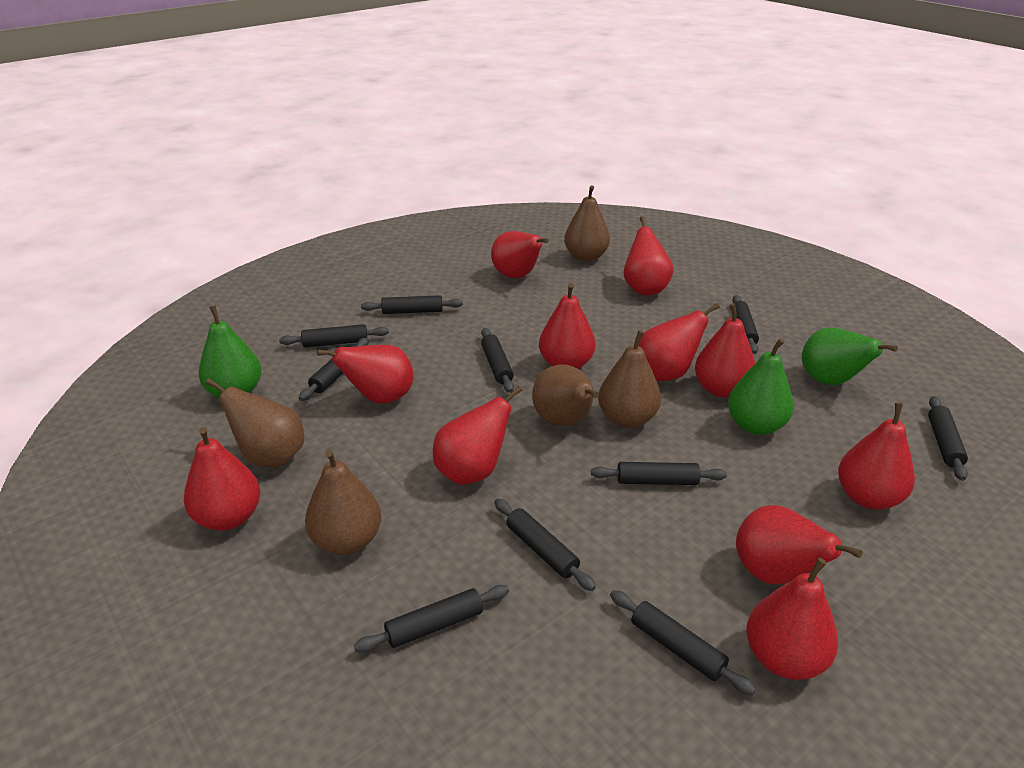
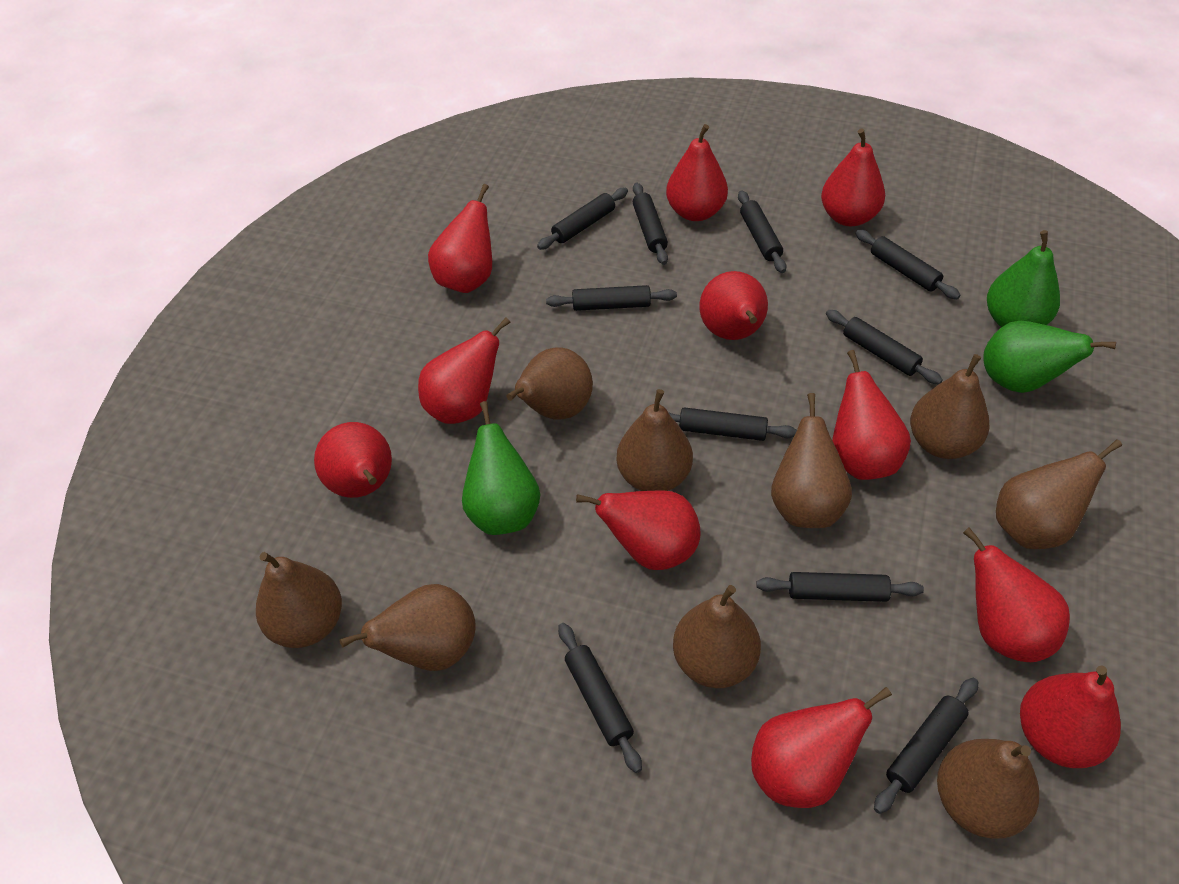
brown pear: [206,378,304,468] [305,450,381,555] [532,364,599,427] [564,185,610,262] [598,330,661,428] = 5 -> [256,552,342,648] [340,584,476,671] [506,347,593,420] [616,389,693,491] [673,585,761,688] [771,393,852,528] [910,354,990,459] [937,739,1039,839] [996,439,1122,549] = 9

